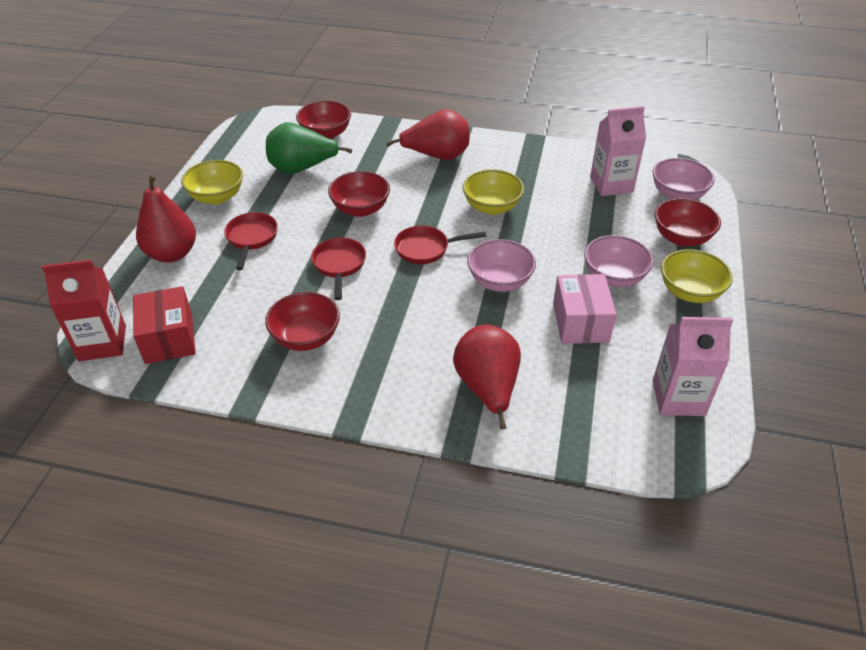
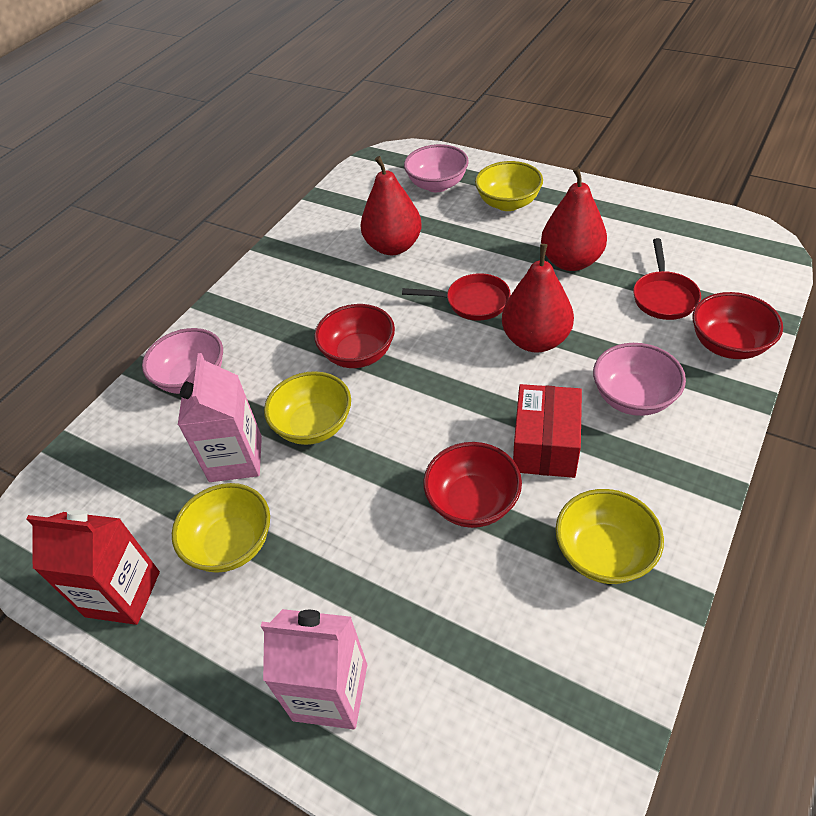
green pear: [266,122,352,174] = 1 -> none = 0
pink box: [553,274,617,344] = 1 -> none = 0
red bowl: [265,292,340,351] [296,101,351,139] [328,171,390,217] [655,198,721,246] = 4 -> [314,304,395,368] [423,442,522,528] [693,292,783,359] = 3
red pan: [224,212,278,270] [311,238,366,300] [394,226,486,264] = 3 -> [402,273,511,321] [633,238,701,320] = 2
yellow bowl: [181,160,243,204] [463,169,524,215] [661,249,733,303] = 3 -> [172,483,270,573] [264,371,351,445] [475,161,543,211] [556,489,664,584] = 4

